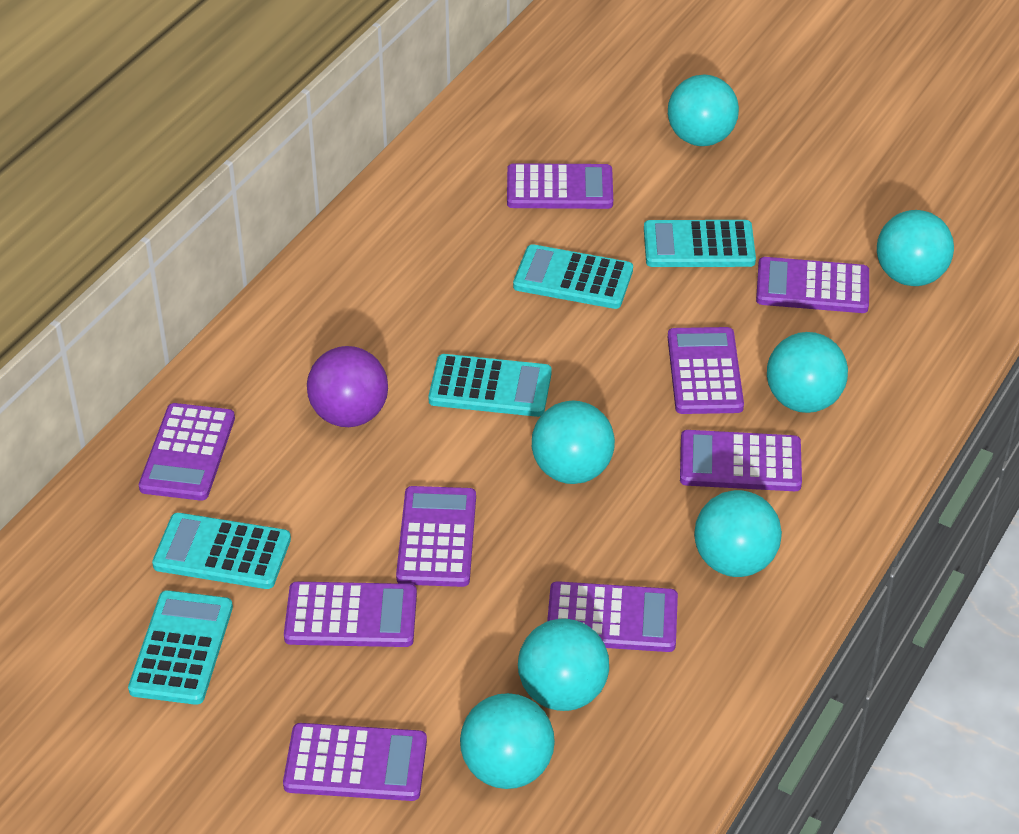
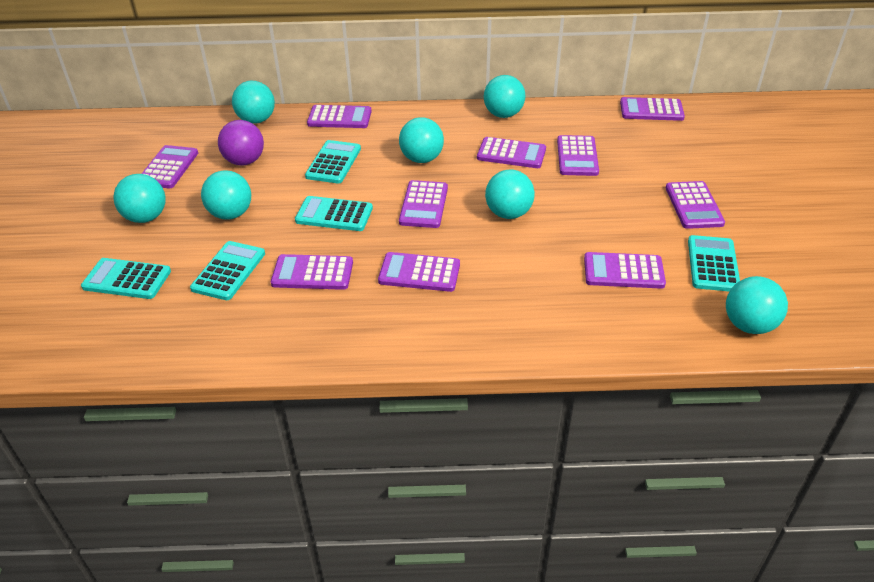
purple calculator: [139,403,235,501] [283,723,427,801] [284,582,417,647] [396,486,476,587] [507,163,613,209] [547,581,678,652] [668,327,744,414] [680,430,802,491] [756,257,869,313] = 9 -> [142,145,198,188] [271,254,353,290] [307,105,372,128] [378,252,460,292] [399,180,448,228] [477,137,546,168] [557,135,599,176] [584,252,666,289] [620,97,685,121] [666,181,725,229] = 10

